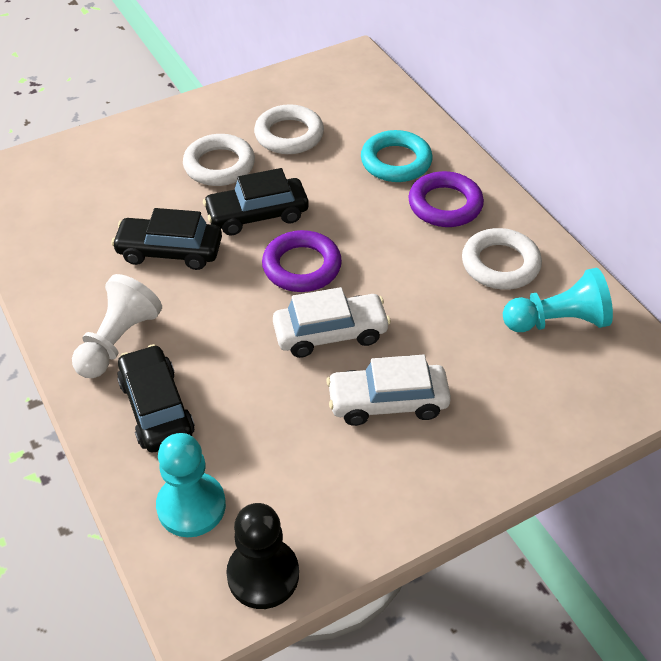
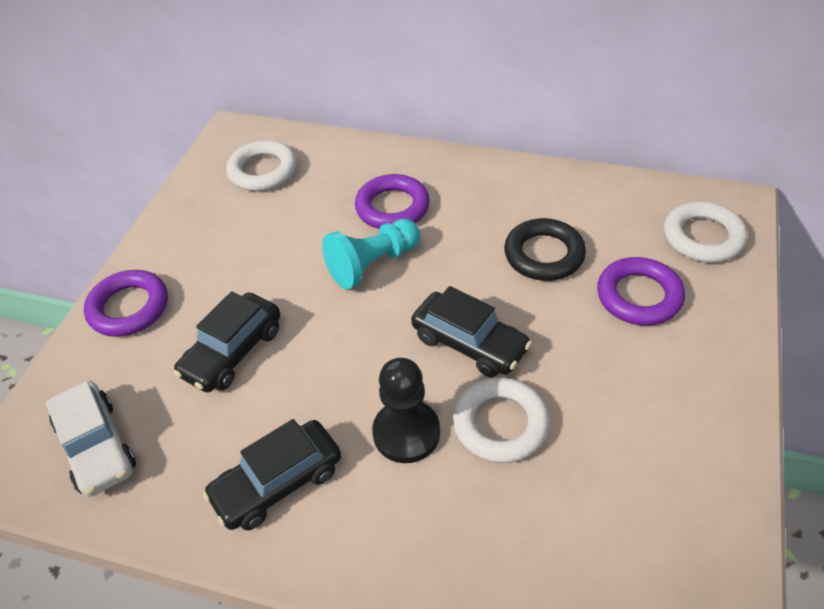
black ring: none = 0 -> [504,218,586,281] = 1
purple ring: [262,230,342,292] [409,171,484,227] = 2 -> [84,270,168,337] [355,174,430,229] [597,257,685,326] = 3
turquoise pawn: [156,433,226,537] [503,267,613,332] = 2 -> [322,219,421,289] = 1
turquoise ring: [361,130,432,182] = 1 -> none = 0
white car: [273,287,391,358] [326,355,451,426] = 2 -> [46,381,136,497] = 1
white pawn: [72,274,162,378] = 1 -> none = 0

